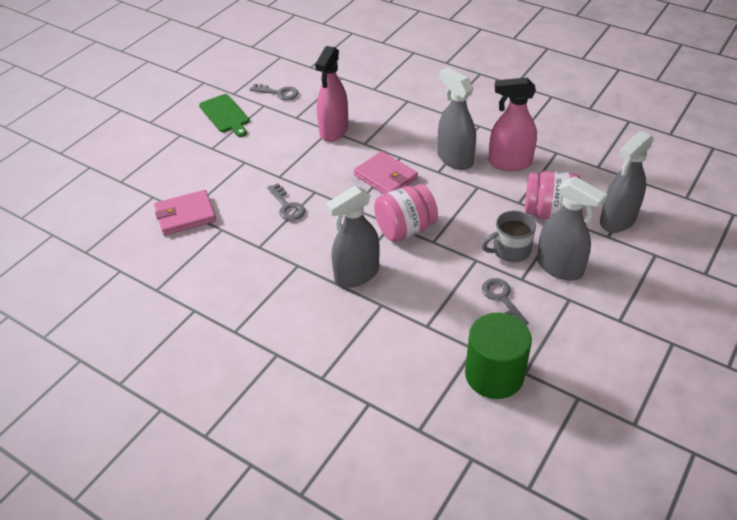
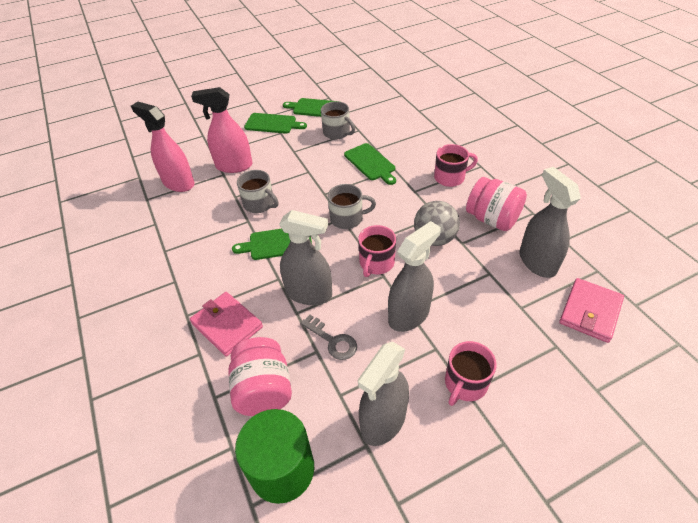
green cutting board: [199,94,250,137] = 1 -> [232,229,312,260] [244,113,307,134] [283,98,340,117] [344,143,396,185] = 4
grey ball: none = 0 -> [414,201,460,246] = 1
grey key: [250,84,298,100] [267,183,305,221] [482,278,529,325] = 3 -> [300,315,357,360] = 1
grey mug: [482,211,536,262] = 1 -> [237,170,278,213] [321,101,355,140] [328,184,376,229] = 3
pink mug: none = 0 -> [358,225,396,277] [434,144,478,187] [445,341,497,406] = 3

